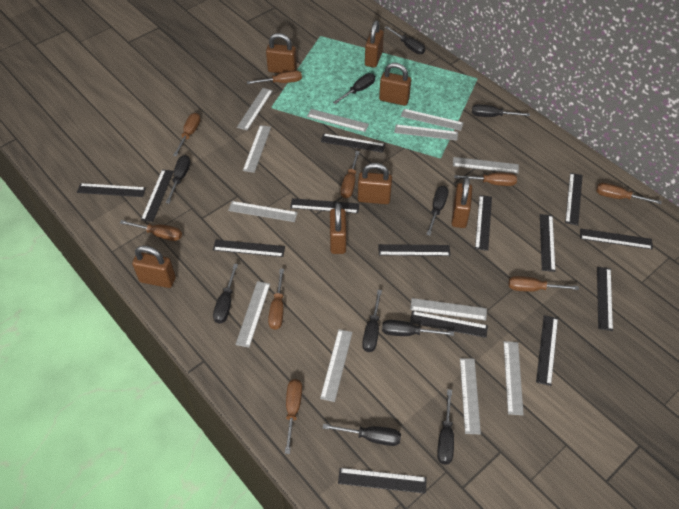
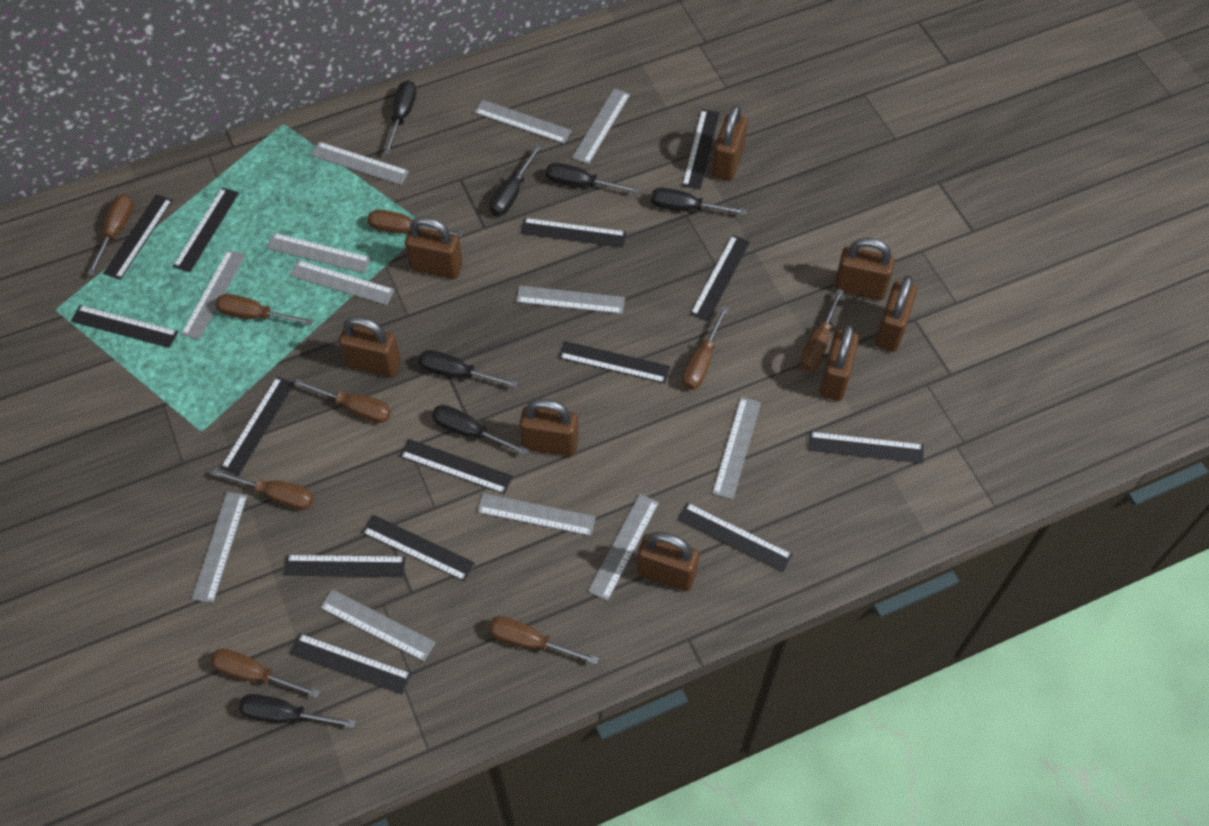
black screwdriver: [166,155,191,204] [213,264,238,324] [323,424,401,446] [333,73,375,104] [362,290,382,352] [382,320,454,336] [385,26,425,54] [426,186,449,236] [437,389,454,465] [472,104,530,117] = 10 -> [239,694,356,728] [384,80,416,155] [418,350,518,388] [432,405,529,455] [489,144,542,216] [546,163,639,193] [651,188,747,215] = 7
brown padlock: [132,246,176,288] [266,33,297,73] [330,202,346,254] [358,163,392,204] [365,20,384,68] [379,63,411,106] [451,177,472,228] = 7 -> [339,316,401,377] [405,217,463,279] [520,399,579,457] [637,532,699,591] [712,105,748,181] [819,325,859,401] [834,238,895,300] [875,276,917,352] = 8

